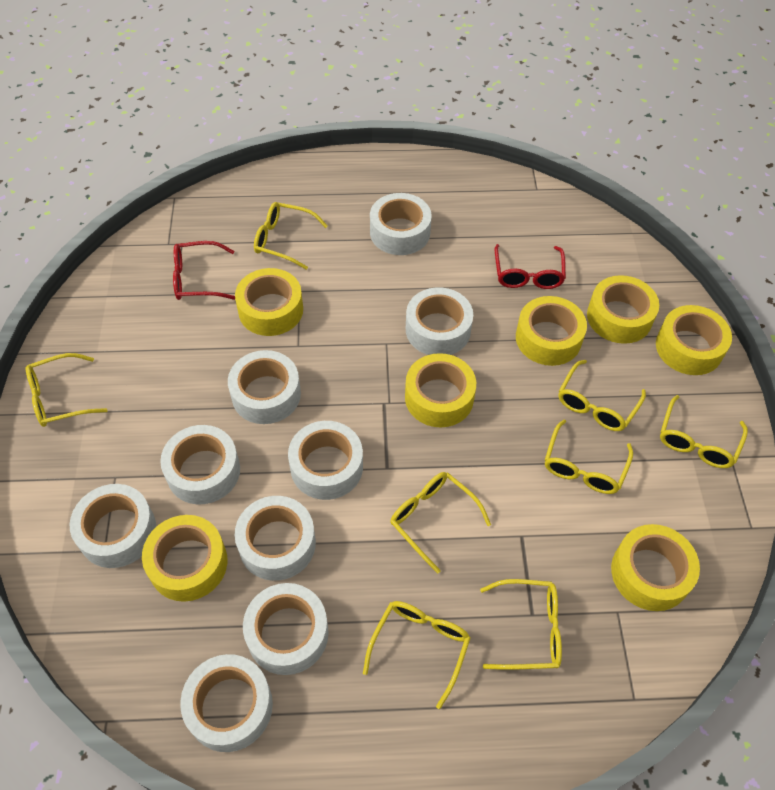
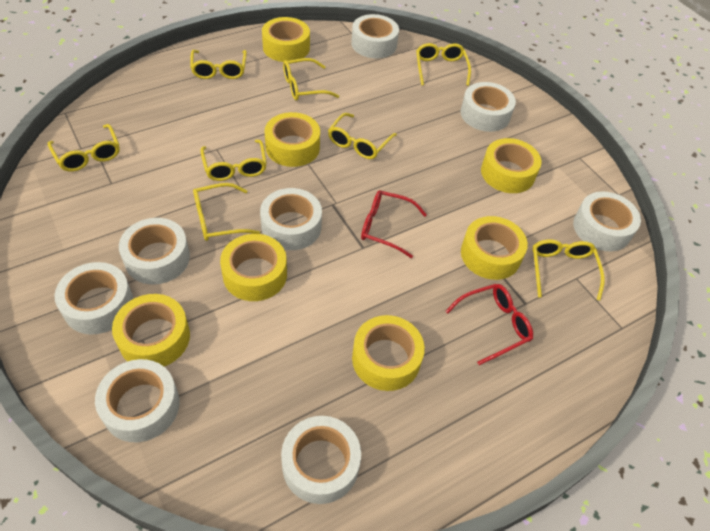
white tape: [70,484,156,568] [160,425,240,505] [180,654,273,752] [228,350,301,424] [235,496,316,581] [243,583,329,675] [288,421,363,500] [370,193,432,255] [406,287,473,355] = 9 -> [55,262,133,335] [95,359,180,442] [119,218,190,284] [260,188,322,250] [281,416,361,504] [351,14,399,58] [461,82,516,132] [573,191,641,251] = 8

